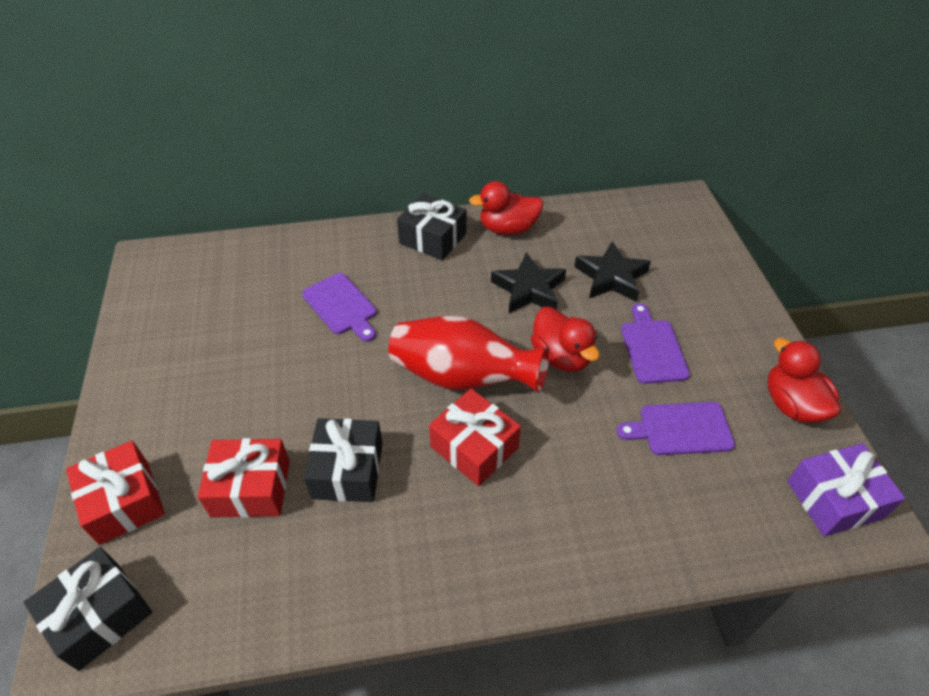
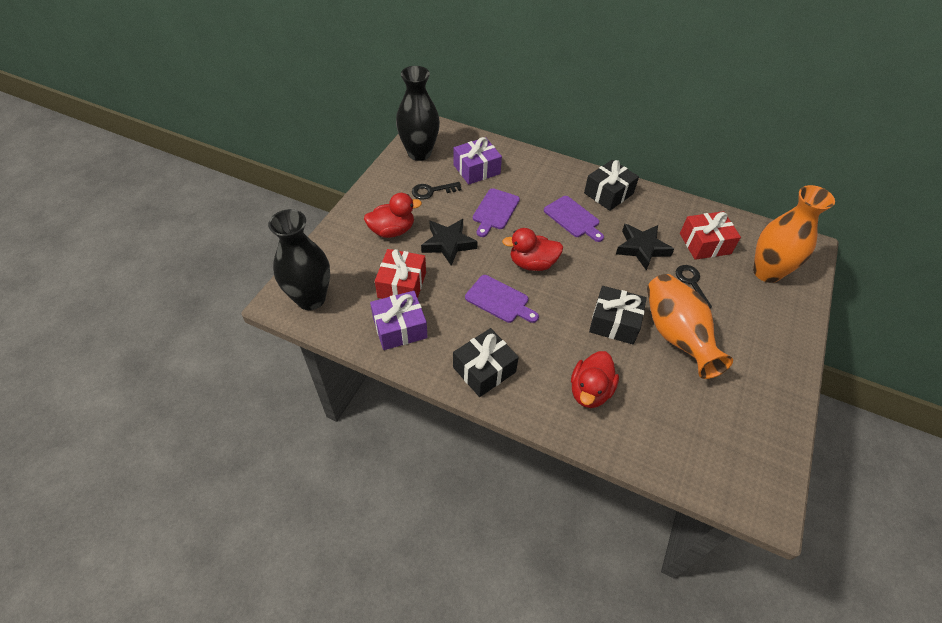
black key: none = 0 -> [412,182,462,200] [676,265,712,308] = 2
black vase: none = 0 -> [268,209,330,310] [396,66,440,161] = 2
orange vase: none = 0 -> [647,274,733,379] [753,185,835,283] = 2
purple gift: [787,443,905,537] = 1 -> [370,291,428,350] [454,137,502,185] = 2
red gift: [66,441,165,545] [198,438,290,518] [429,389,521,486] = 3 -> [375,249,426,299] [680,211,741,260] = 2
red vase: [389,316,549,393] = 1 -> none = 0

